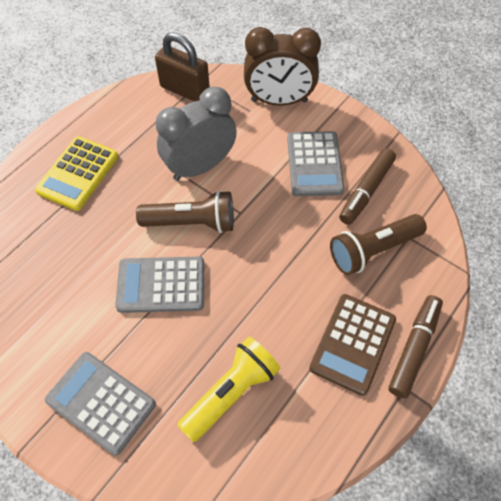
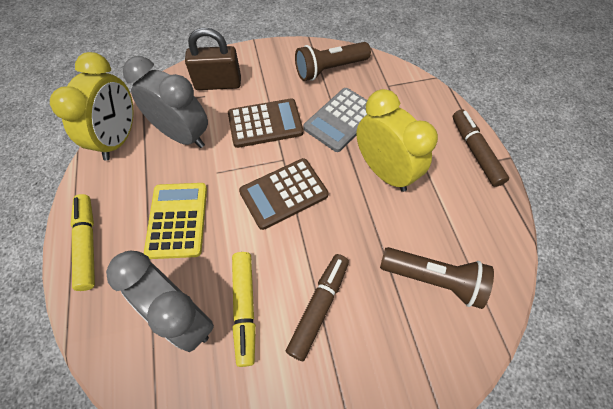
brown calculator: [309,294,396,396] = 1 -> [228,99,303,148] [239,158,329,230] = 2
brown clock: [244,27,321,106] = 1 -> none = 0
grey calculator: [45,352,156,455] [115,257,204,313] [287,131,344,196] = 3 -> [303,88,368,152] = 1
grey clock: [156,87,237,181] = 1 -> [106,250,214,352] [123,56,208,148] = 2
yellow clock: none = 0 -> [50,52,133,160] [356,89,438,192] = 2
yellow flashlight: [177,337,281,442] = 1 -> none = 0
yellow marker: none = 0 -> [70,194,95,291] [232,252,256,367] = 2

